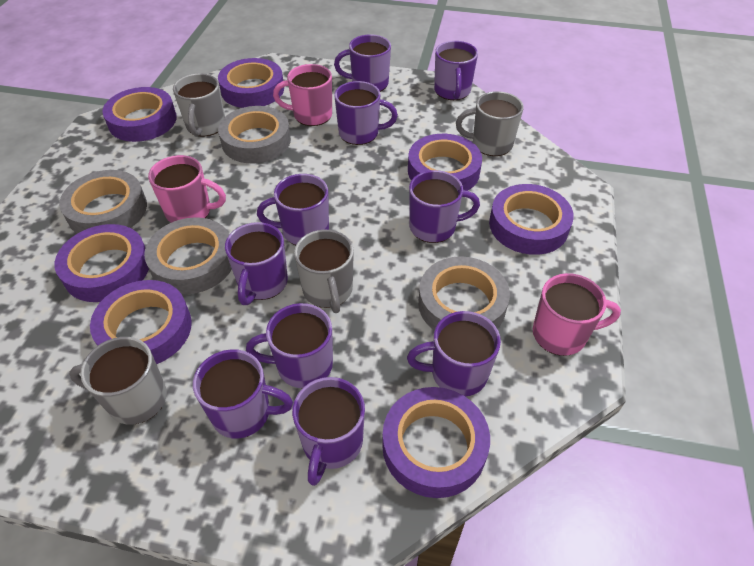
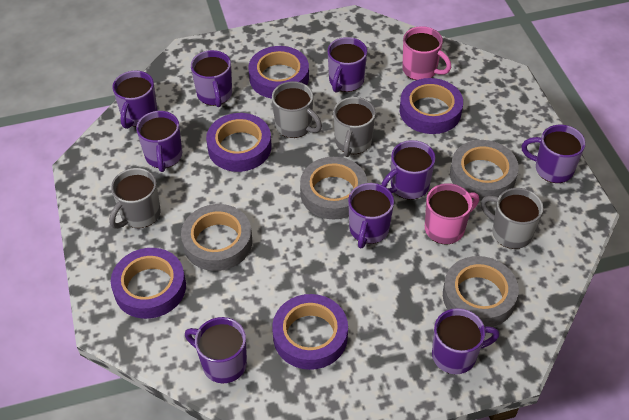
pink mug: [148,155,226,223] [273,64,332,126] [533,273,621,356] = 3 -> [402,26,451,80] [425,183,479,245] = 2
purple mug: [193,349,293,439] [225,222,288,305] [246,303,333,388] [257,174,329,245] [292,377,365,486] [334,34,391,92] [334,81,398,145] [407,311,501,397] [409,170,480,243] [434,41,478,100] = 10 -> [112,71,158,129] [136,111,182,172] [185,317,247,383] [191,50,232,107] [328,37,367,93] [348,183,394,248] [381,140,436,200] [432,308,499,374] [522,125,586,183] = 9
purple tape: [55,224,149,302] [90,280,192,364] [102,87,177,142] [218,58,284,108] [382,387,490,498] [408,134,482,191] [489,184,574,255] = 7 -> [111,248,186,319] [206,113,271,172] [249,46,309,99] [272,294,348,370] [400,78,463,134] = 5

